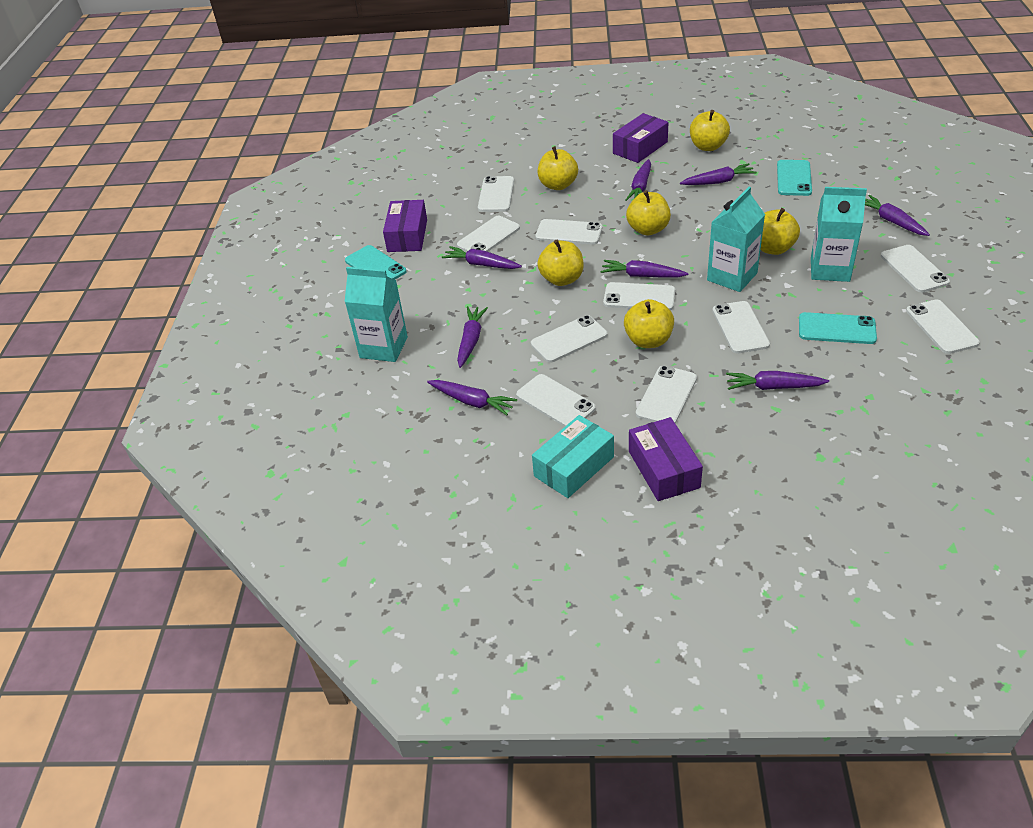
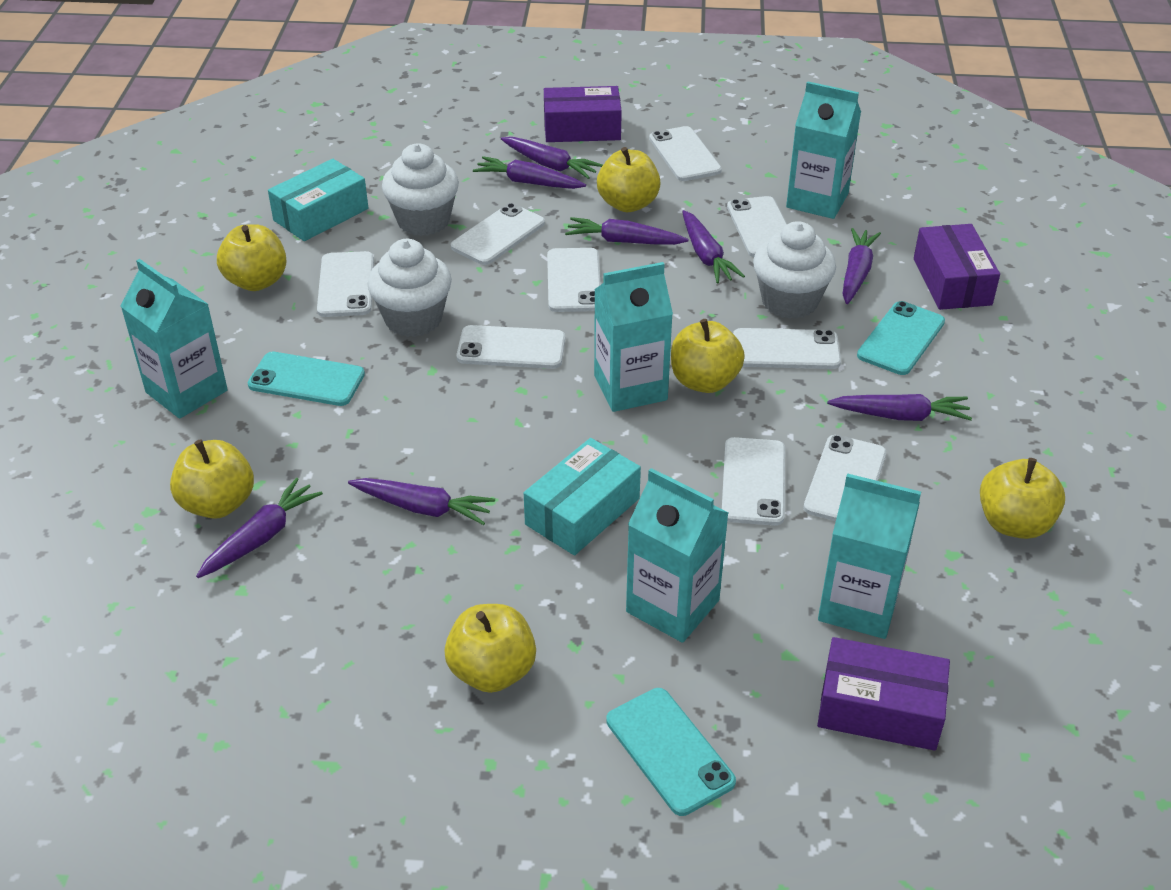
turquoise box: [532,415,614,498] = 1 -> [268,159,368,241] [524,438,641,555] = 2
turquoise carton: [345,267,408,362] [707,187,765,292] [811,187,867,282] = 3 -> [121,259,228,419] [594,262,673,412] [626,468,729,643] [786,81,861,219] [818,473,921,639] = 5
white cupcake: none = 0 -> [367,239,452,337] [382,144,459,236] [753,221,836,319] = 3
white phone: [457,216,520,252] [478,176,514,212] [516,374,596,427] [531,315,607,363] [535,219,602,245] [603,282,675,310] [636,366,697,424] [712,301,770,354] [881,245,950,293] [906,299,980,354] = 10 -> [317,251,374,317] [451,203,545,265] [456,325,565,369] [547,248,601,312] [649,126,722,181] [722,437,785,526] [727,196,787,257] [733,328,841,369] [804,435,886,521] = 9

